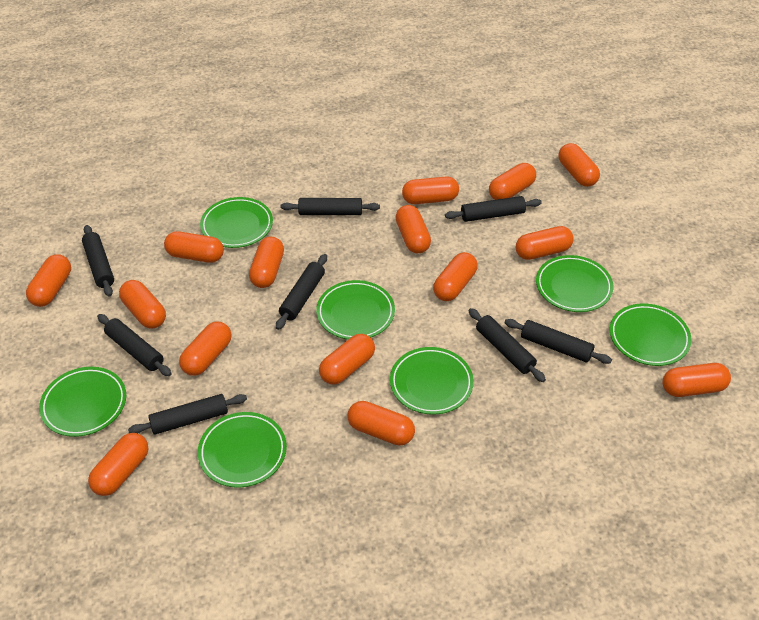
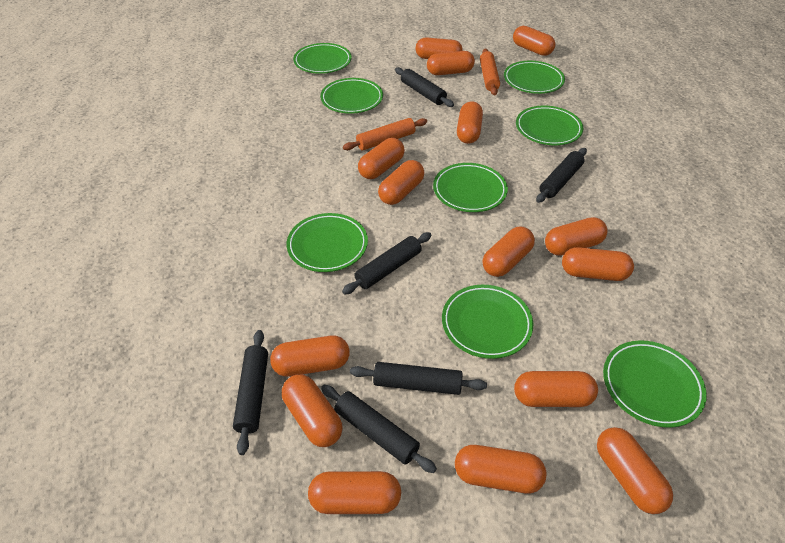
black rolling pin: [82,225,114,297] [97,314,172,376] [128,394,247,435] [276,254,327,330] [281,198,380,215] [445,196,542,222] [468,308,546,382] [505,319,612,364] = 8 -> [233,330,268,455] [321,385,437,473] [342,232,431,295] [350,362,487,395] [395,67,454,107] [536,148,587,203] = 6
green plate: [39,367,126,437] [198,412,287,488] [200,197,273,248] [316,280,395,340] [390,347,474,415] [536,255,613,312] [609,303,691,366] = 7 -> [287,213,368,272] [293,43,352,74] [320,78,383,114] [433,163,508,212] [442,285,533,359] [504,60,565,94] [516,106,583,145] [603,340,707,428] = 8
orange rolling pin: none = 0 -> [343,118,427,151] [480,49,500,95] = 2

